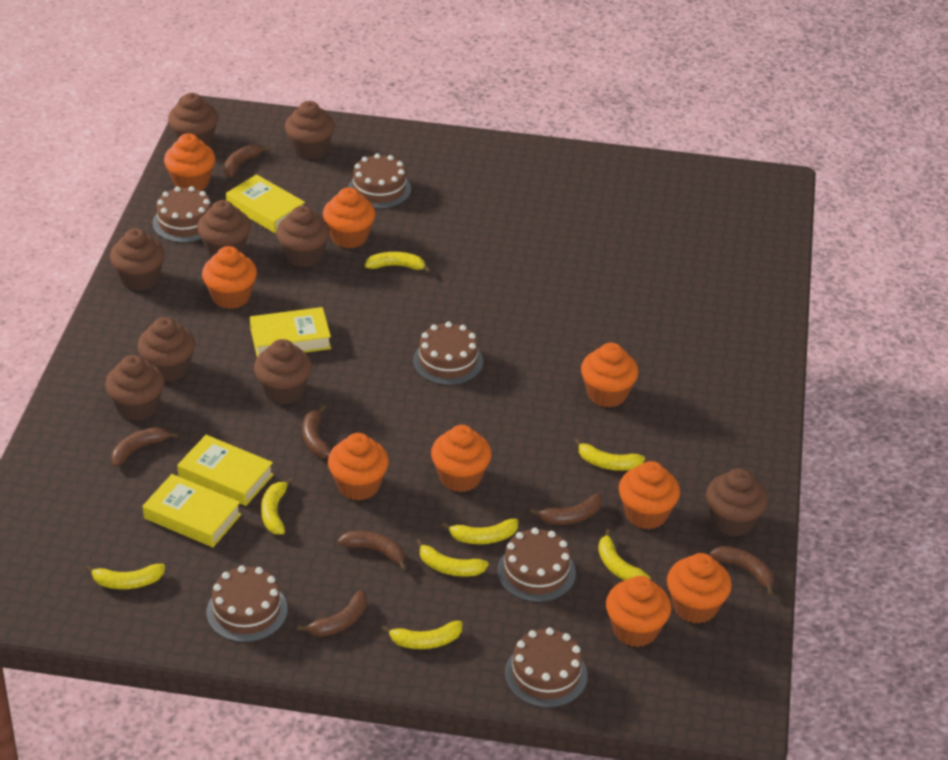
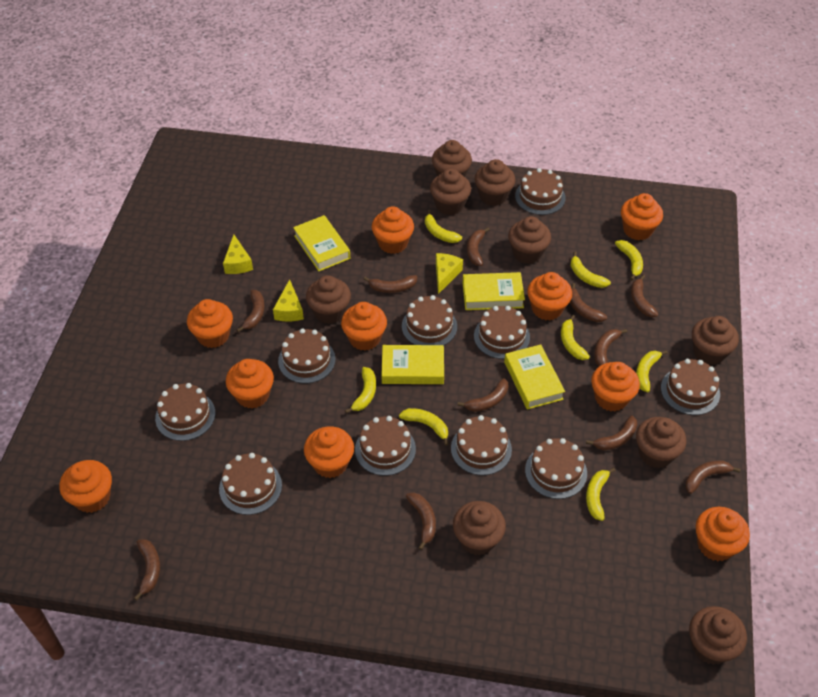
brown banana: [111,427,178,467] [224,144,270,178] [297,590,367,637] [302,405,331,458] [338,531,407,571] [530,493,603,525] [710,546,774,595] = 7 -> [134,539,160,600] [237,290,265,332] [364,275,417,293] [406,492,436,550] [457,378,509,412] [467,227,490,266] [570,283,607,322] [586,415,638,450] [594,329,627,366] [631,275,658,317] [685,460,741,494] = 11
brown cake: [153,186,211,242] [207,565,288,642] [348,153,411,208] [413,321,483,385] [497,528,576,602] [505,628,588,708] = 6 -> [155,383,215,441] [219,453,282,515] [278,328,336,383] [355,416,416,476] [402,295,457,345] [451,415,512,475] [474,306,530,359] [515,168,566,215] [525,438,587,499] [661,359,720,415] = 10
orange cupcake: [164,133,216,191] [202,246,257,309] [323,188,375,249] [328,433,389,501] [431,425,492,492] [581,343,638,408] [606,576,671,647] [619,461,680,529] [667,553,732,624] = 9 -> [59,460,112,513] [187,299,233,348] [226,359,274,409] [304,426,354,478] [341,302,387,351] [372,206,414,254] [527,272,572,321] [591,362,640,411] [621,193,663,240] [696,507,750,561] = 10
yellow cheese: none = 0 -> [223,235,253,274] [273,279,304,321] [436,253,463,294] = 3

